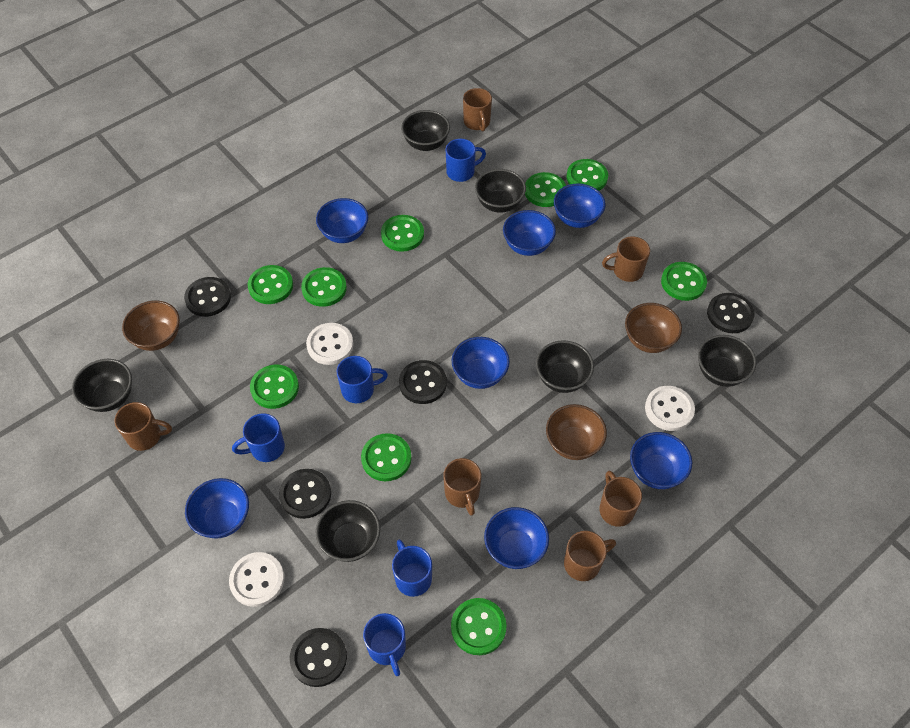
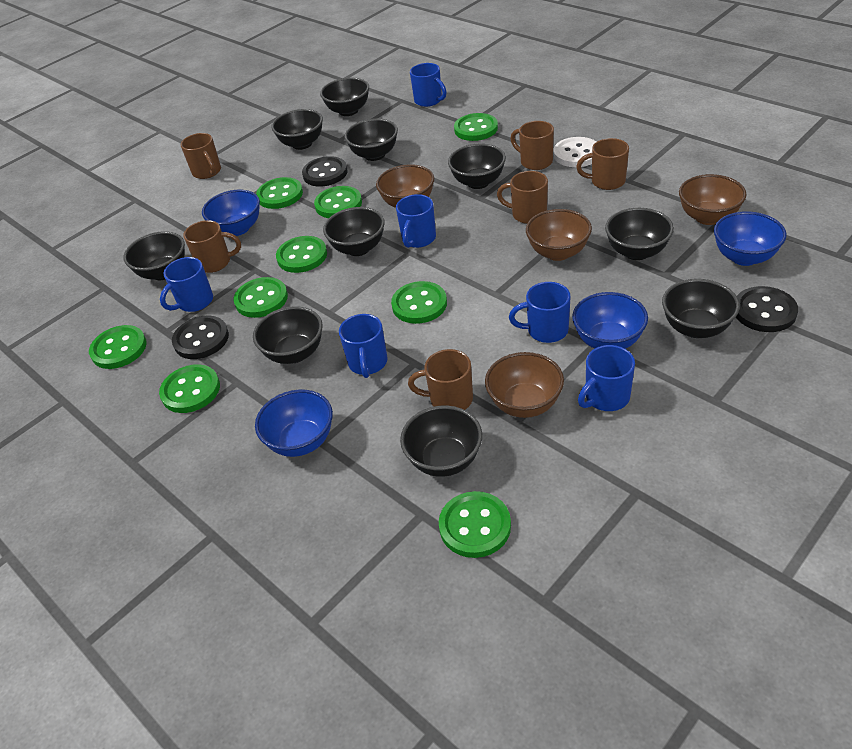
black bowl: [72,359,132,412] [316,500,380,562] [401,110,450,151] [475,169,526,213] [536,340,594,393] [698,335,757,387] = 6 -> [124,231,185,280] [253,306,323,364] [271,109,323,150] [320,77,369,116] [323,207,385,256] [344,119,398,161] [400,406,482,477] [448,143,506,189] [605,208,674,260] [662,279,740,338] = 10
black button: [184,277,231,317] [279,469,331,519] [290,628,347,687] [399,360,447,404] [707,293,754,333] = 5 -> [172,316,229,359] [302,156,347,187] [736,286,798,332] = 3
blue bowl: [185,478,249,539] [316,198,368,243] [452,337,510,389] [484,507,549,569] [503,210,556,256] [554,183,606,228] [630,432,692,489] = 7 -> [202,190,260,236] [255,389,333,457] [572,292,648,349] [714,211,787,266] = 4
blue mug: [232,413,285,462] [337,356,388,403] [363,613,406,676] [392,540,432,597] [445,139,486,182] = 5 -> [160,257,213,312] [339,314,388,378] [396,194,436,248] [410,63,447,107] [509,282,570,343] [578,345,635,411] = 6
brown bowl: [122,300,180,351] [546,404,607,460] [625,303,682,353] = 3 -> [376,164,434,208] [485,352,564,418] [526,209,592,261] [679,174,746,225] = 4
white button: [229,552,284,607] [306,323,354,365] [645,386,695,431] = 3 -> [554,137,597,167] = 1

